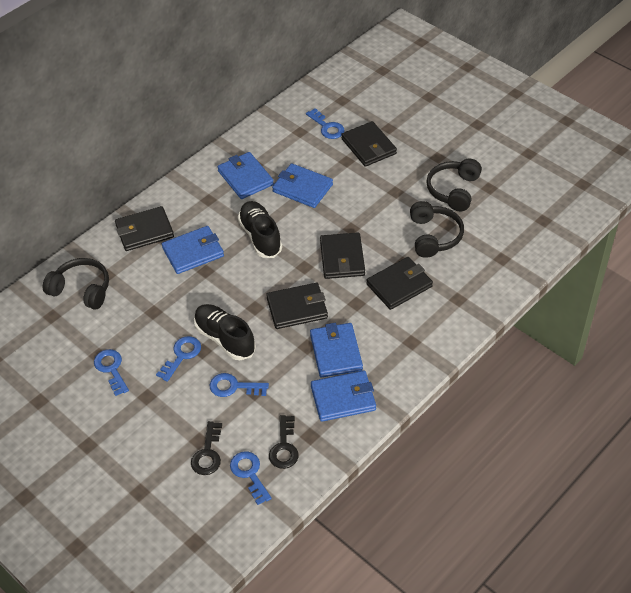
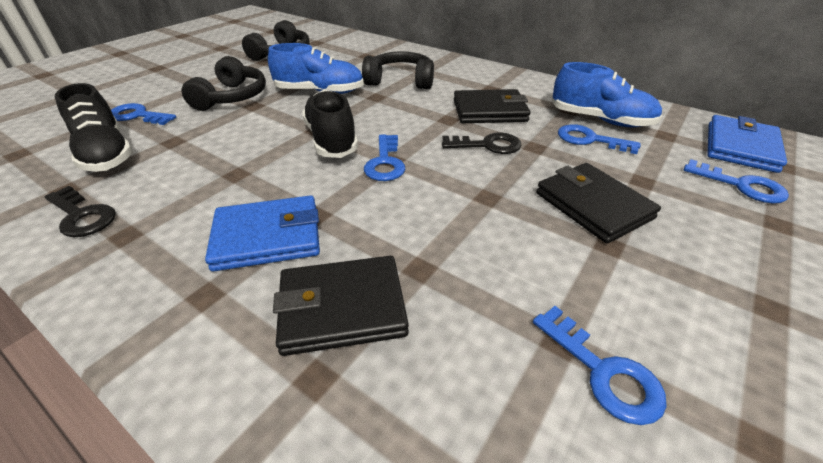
black wallet: [115,206,174,251] [266,283,328,329] [320,232,365,279] [341,121,397,167] [366,257,433,310] = 5 -> [273,256,409,356] [454,89,531,123] [536,163,661,243] = 3
blue shoe: none = 0 -> [268,43,364,94] [552,62,662,127] = 2
blue wallet: [162,226,224,274] [217,152,274,199] [272,163,333,208] [310,323,363,377] [311,370,376,422] = 5 -> [205,195,320,272] [707,115,787,173] = 2

